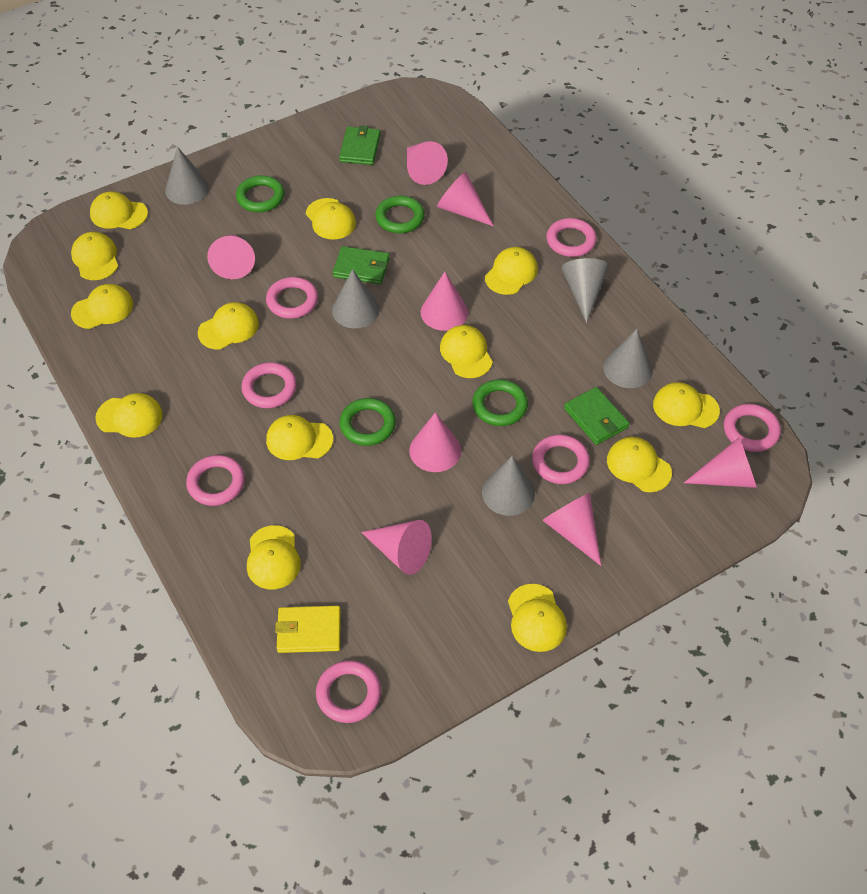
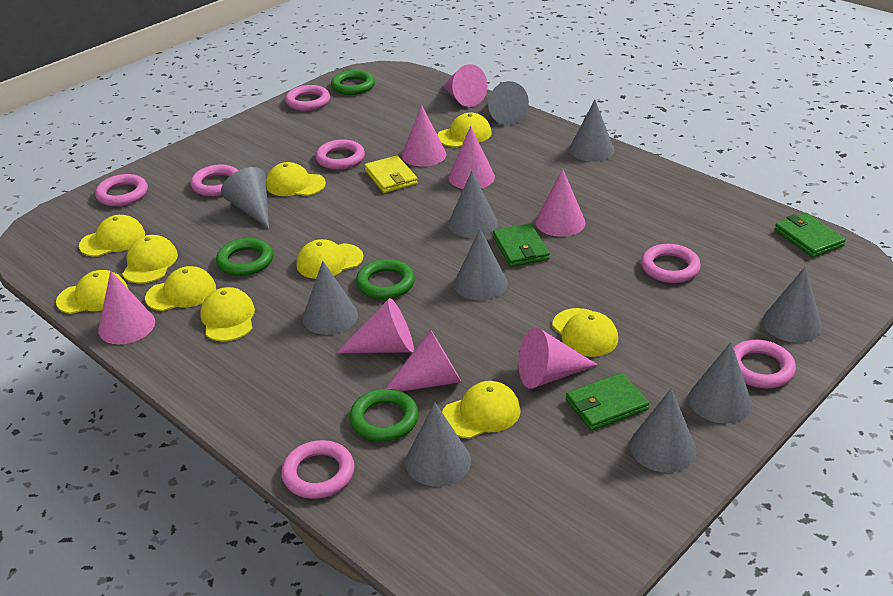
grey cone: [165,147,209,205] [332,269,380,328] [482,456,535,516] [561,258,609,323] [603,329,653,388] = 5 -> [221,167,269,229] [302,261,358,335] [405,402,471,486] [448,171,498,238] [454,229,508,300] [488,81,529,125] [569,100,614,162] [630,388,696,473] [688,342,752,424] [763,267,822,343] = 10
yellow cap: [71,232,118,280] [71,284,133,329] [90,191,148,229] [95,393,163,438] [197,302,259,349] [247,525,301,589] [266,415,333,460] [306,198,356,240] [440,325,493,378] [485,247,538,295] [508,584,567,652] [607,437,672,492] [653,382,720,428] = 13 -> [56,270,128,314] [79,215,145,257] [122,235,178,284] [145,266,216,311] [200,287,255,341] [266,162,326,196] [297,239,363,279] [437,113,492,147] [442,381,521,438] [552,308,618,357] = 10

